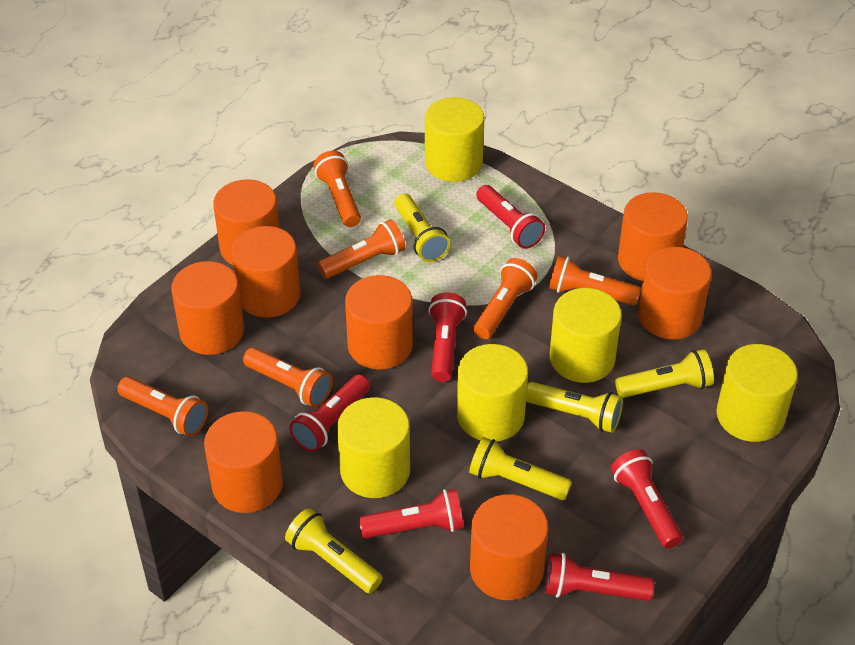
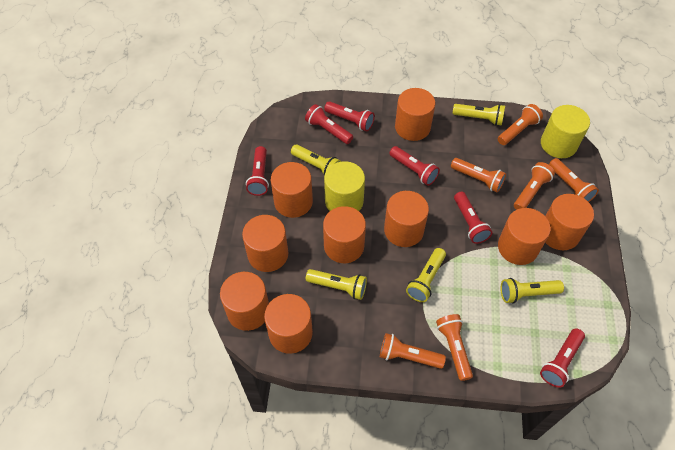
orange cylinder: [171,261,244,355] [204,411,283,513] [213,179,280,265] [231,226,301,318] [345,275,413,370] [470,494,548,600] [618,192,688,281] [638,247,711,340] = 8 -> [220,272,269,331] [242,215,288,272] [264,294,313,354] [271,162,313,218] [323,206,366,263] [384,191,429,247] [395,88,435,141] [498,208,551,265] [545,194,594,250] = 9
yellow cylinder: [337,397,410,498] [425,97,485,182] [457,344,528,442] [550,288,622,383] [716,344,798,442] = 5 -> [324,161,365,211] [541,105,590,158] = 2

